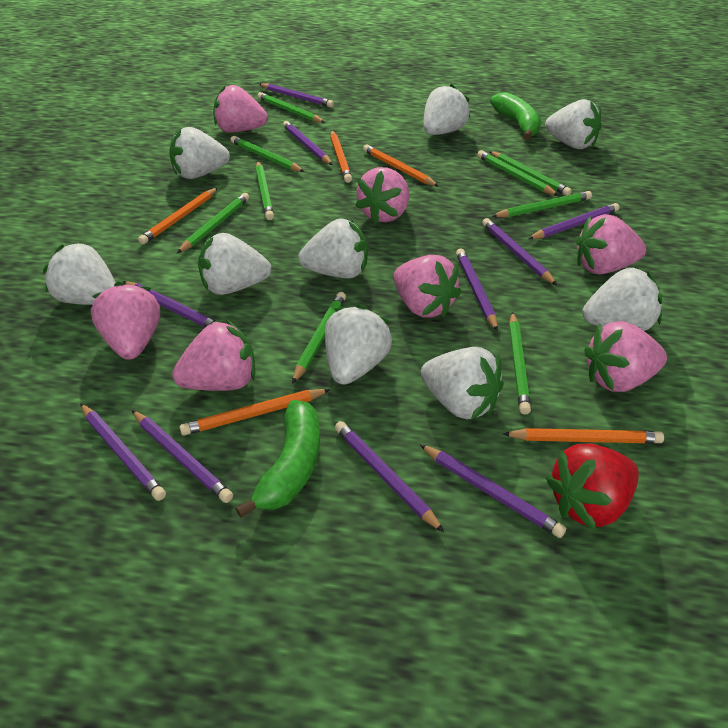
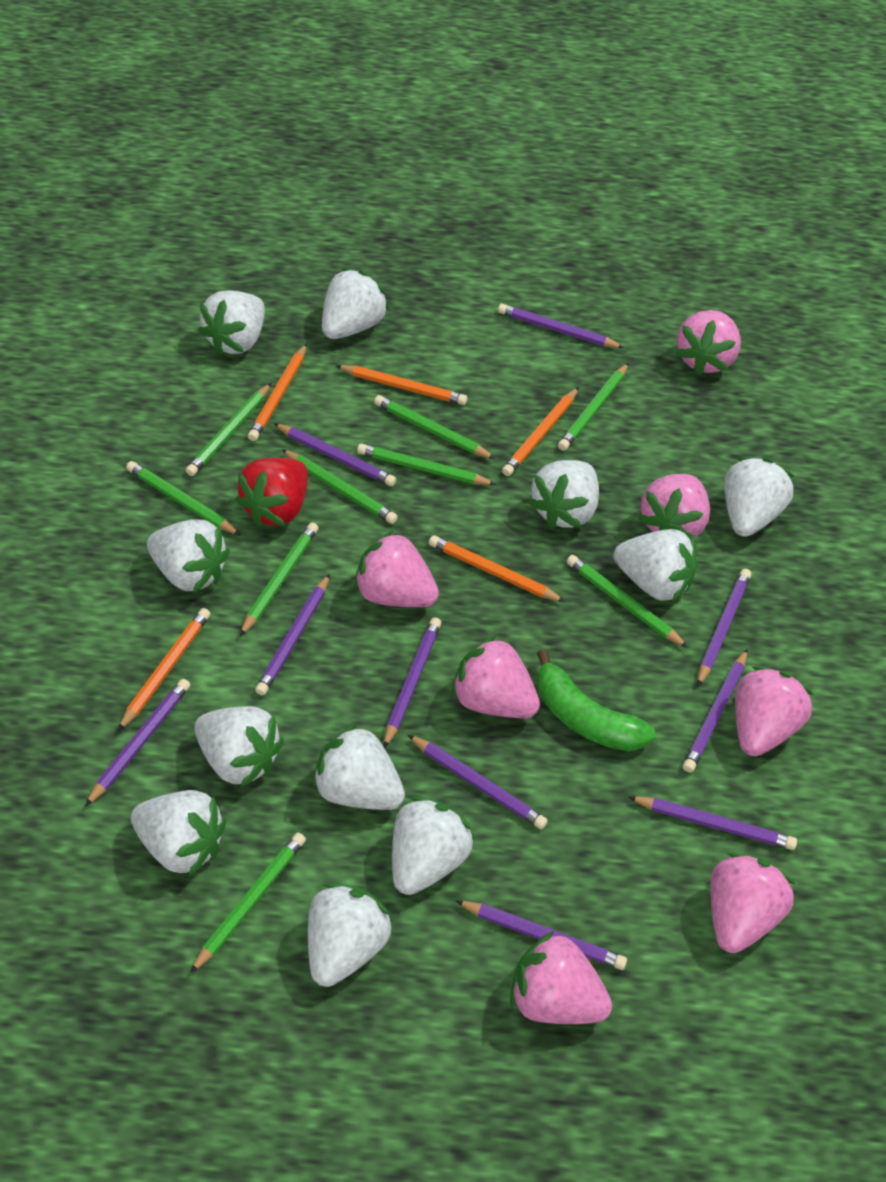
green banana: [235,400,320,518] [490,92,541,140] = 2 -> [537,649,656,751] = 1
white strawberry: [43,242,116,305] [169,127,230,179] [198,233,271,295] [298,219,368,278] [325,305,392,385] [421,347,504,420] [423,84,470,135] [545,99,601,149] [582,267,662,331] = 9 -> [131,790,226,877] [147,519,230,593] [194,706,284,788] [198,291,265,355] [308,883,394,987] [312,724,405,810] [322,268,389,339] [392,797,475,895] [528,460,599,529] [614,529,697,602] [724,457,795,537] = 11

